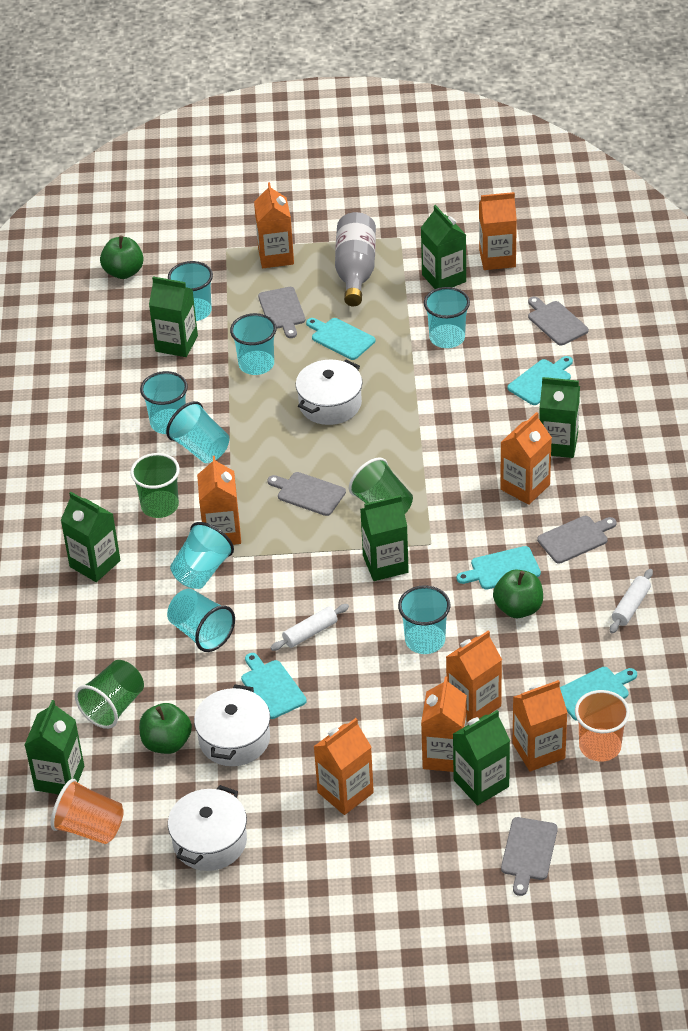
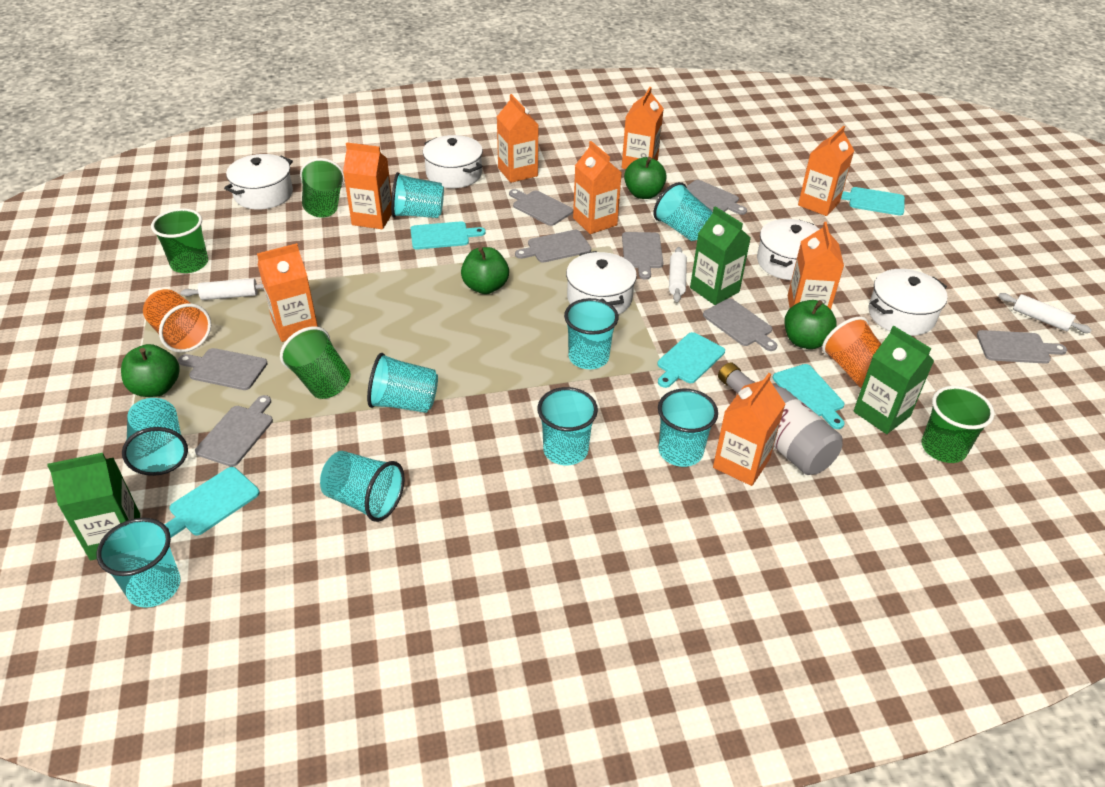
green apple: [100,236,144,279] [139,703,192,754] [493,570,543,618] = 3 -> [121,344,180,397] [461,247,509,294] [624,157,667,199] [785,300,837,349] = 4
green carton: [25,700,84,794] [61,492,120,582] [149,277,198,357] [360,495,409,581] [421,205,466,289] [453,710,510,806] [539,377,580,458] = 7 -> [47,453,140,560] [690,206,751,305] [853,326,934,434] = 3
green cup: [75,660,144,729] [130,453,180,518] [349,458,413,514] = 3 -> [151,208,208,273] [280,326,351,399] [300,158,345,218] [921,386,995,463] = 4
grey cutting board: [258,287,305,338] [267,472,346,516] [501,817,558,896] [528,297,589,346] [537,516,616,564] = 5 -> [178,348,268,390] [195,395,273,467] [509,189,573,226] [515,230,591,263] [622,232,663,280] [686,180,747,215] [703,298,777,351] [977,330,1067,364] = 8
turquoise cup: [140,371,188,434] [166,401,229,463] [167,589,235,652] [168,261,213,321] [170,522,234,589] [230,313,276,375] [398,585,451,654] [424,287,470,348] = 8 -> [96,518,181,608] [122,398,188,476] [320,451,405,522] [367,353,438,413] [391,172,444,218] [537,387,598,465] [564,298,619,369] [654,182,713,241] [658,389,718,467] = 9
white pot: [168,785,247,871] [194,685,270,766] [296,359,362,425] = 3 -> [224,154,293,210] [423,135,483,188] [566,251,637,315] [757,219,820,280] [868,269,948,336] = 5
white rolling pin: [271,604,349,651] [610,569,653,633] = 2 -> [181,278,264,300] [669,247,687,302] [998,293,1091,333] = 3

